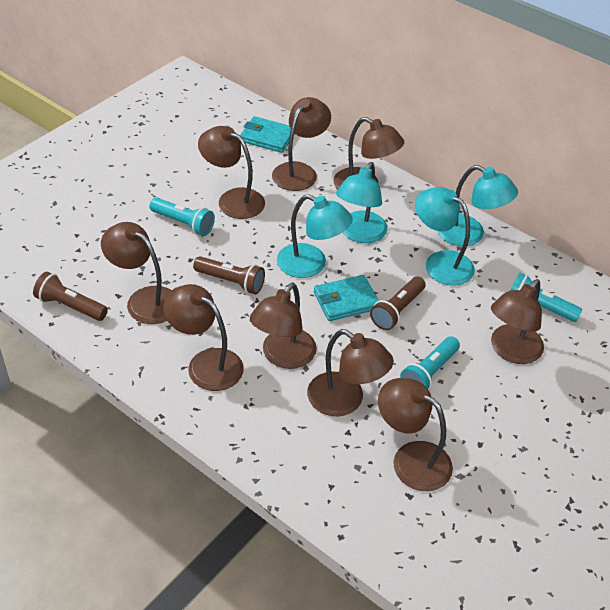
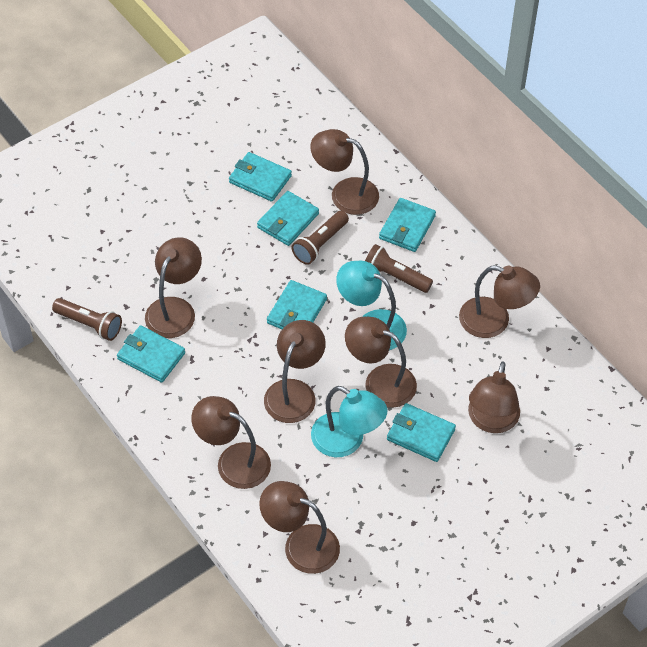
brown lamp: [101,222,171,324] [163,284,244,391] [198,126,265,219] [250,283,317,369] [272,97,331,191] [307,329,394,416] [333,117,404,189] [378,378,453,491] [491,279,544,364] = 9 -> [145,237,202,338] [191,396,271,489] [259,481,340,574] [264,320,326,423] [310,129,379,215] [345,317,417,408] [459,265,540,338] [468,362,520,433] = 8
turquoise flashlight: [149,198,215,236] [400,336,460,390] [510,272,583,322] = 3 -> none = 0
turquoise lamp: [277,194,353,278] [336,162,388,243] [415,187,475,286] [437,165,518,246] = 4 -> [311,386,388,457] [336,261,407,350] = 2
turquoise wallet: [240,116,295,153] [314,275,379,321] = 2 -> [117,325,185,383] [229,152,292,202] [257,191,319,246] [267,280,327,329] [379,198,436,252] [387,403,456,462] = 6

